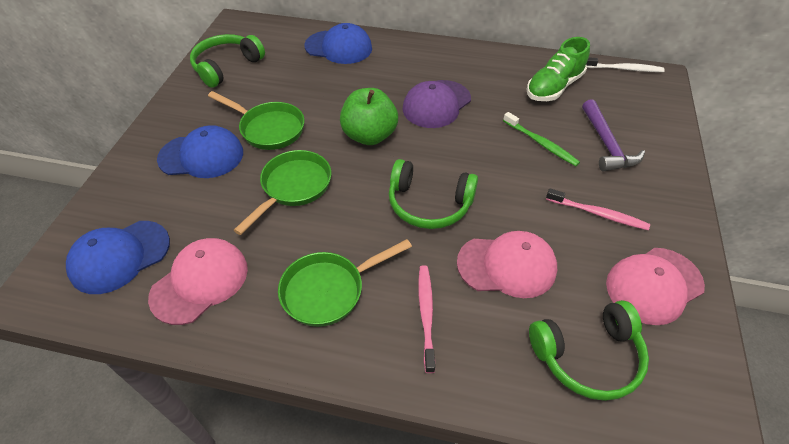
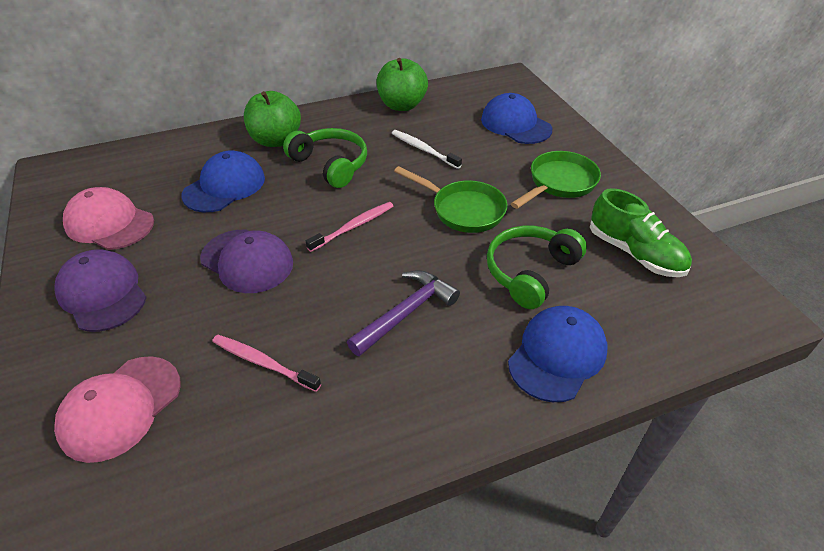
green apple: [340,88,398,145] = 1 -> [244,91,301,147] [376,58,428,111] = 2
green headphones: [190,34,265,88] [389,159,478,229] [529,300,649,401] = 3 -> [283,128,367,188] [487,225,587,309] = 2
green pan: [208,91,305,150] [234,150,331,235] [278,239,412,327] = 3 -> [394,166,508,233] [511,151,601,209] = 2
green toothbrush: [503,112,580,166] = 1 -> none = 0
pink cap: [148,238,248,325] [457,231,557,298] [606,248,705,325] = 3 -> [54,356,181,463] [63,187,154,250] = 2
purple cap: [403,80,471,128] = 1 -> [54,249,147,332] [200,230,293,293] = 2

